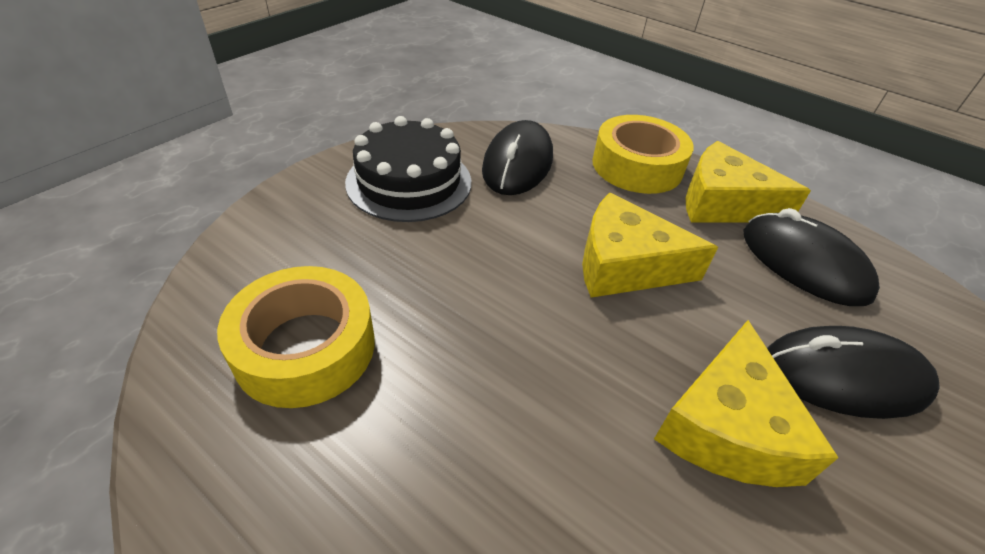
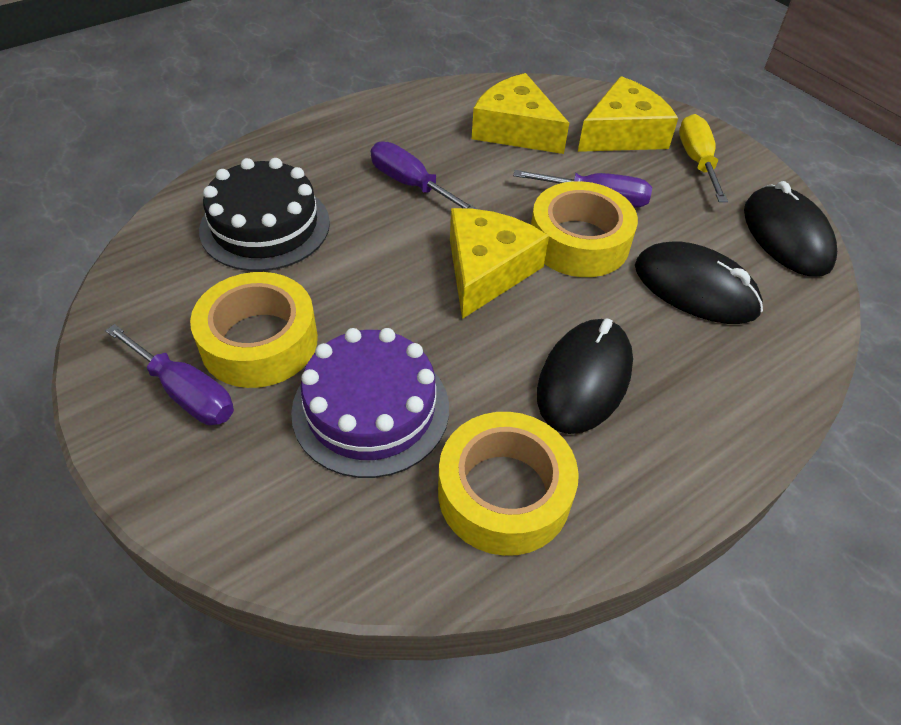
purple cake: none = 0 -> [291,328,449,478] = 1
purple screwdriver: none = 0 -> [105,324,234,425] [371,141,477,209] [513,170,652,208] = 3
yellow screwdriver: none = 0 -> [679,114,728,202] = 1
yellow tape: [217,266,375,408] [592,115,694,194] = 2 -> [190,272,318,388] [438,412,579,556] [531,181,638,277] = 3

